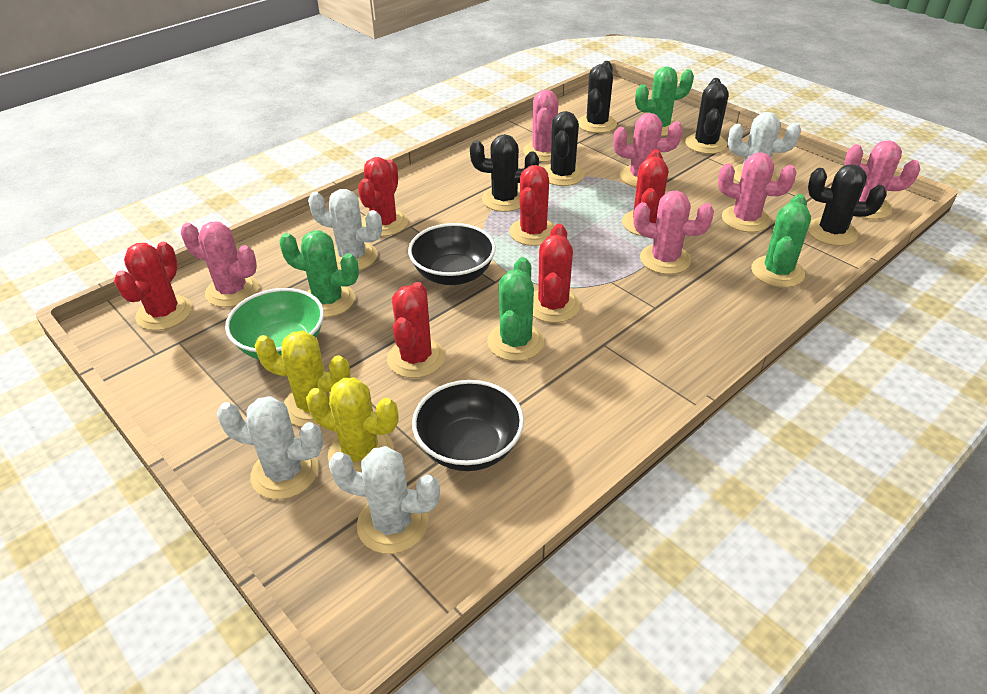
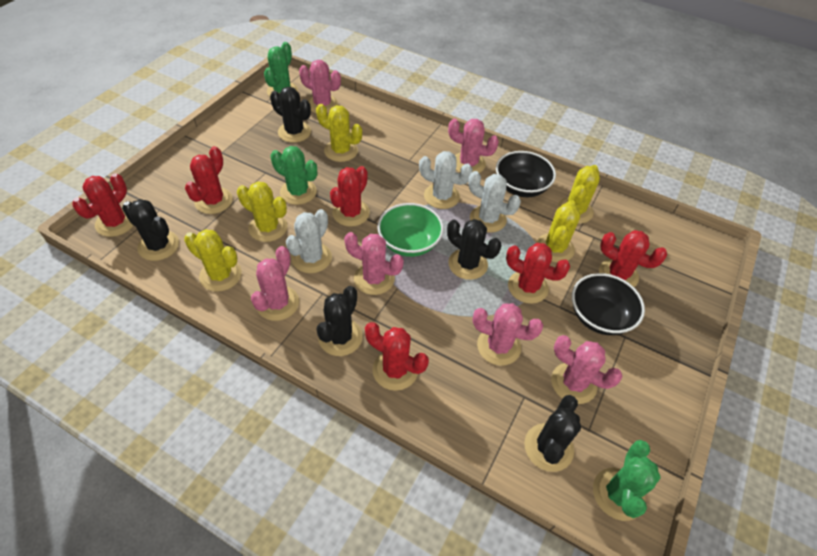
green cactus: [279,231,359,317] [487,257,544,361] [635,66,694,136] [751,194,811,287] = 4 -> [264,42,298,97] [271,146,317,205] [593,440,661,521] = 3
white cactus: [217,396,323,499] [308,189,382,270] [329,446,440,554] [728,112,801,183] = 4 -> [286,209,332,273] [419,151,473,209] [468,171,521,233] = 3
yellow cactus: [254,331,351,427] [306,377,399,472] = 2 -> [184,229,242,292] [237,182,287,242] [316,104,362,162] [536,200,580,263] [557,165,600,224] = 5

